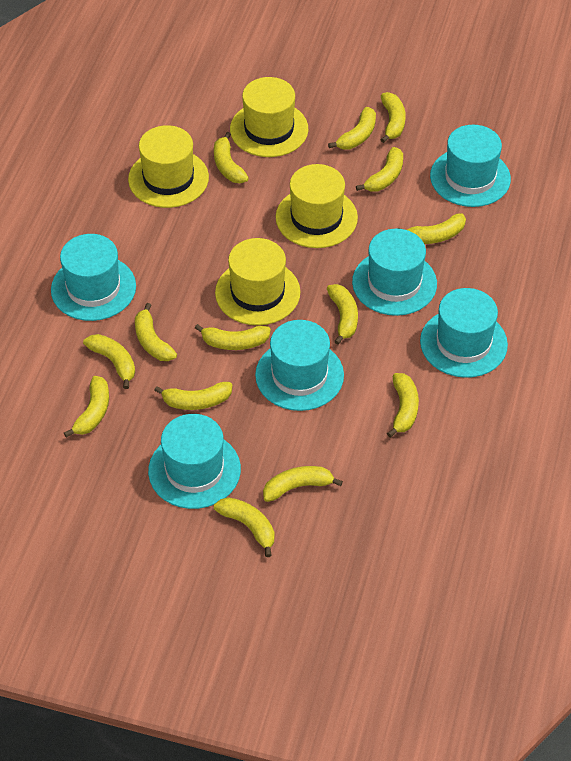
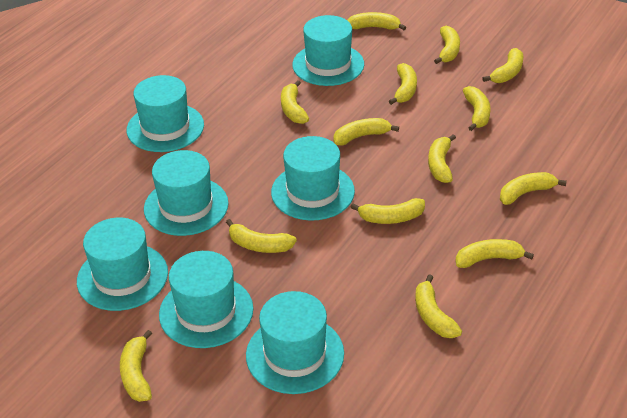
turquoise hat: [51,234,136,321] [148,414,241,509] [255,320,344,411] [352,229,437,316] [420,288,508,378] [430,125,511,207] = 6 -> [77,218,168,311] [127,75,204,152] [144,150,229,236] [159,251,253,348] [246,291,344,394] [271,136,355,220] [292,15,364,86] = 7
yellow hat: [128,125,209,208] [215,238,300,326] [230,77,308,157] [276,164,358,248] = 4 -> none = 0

